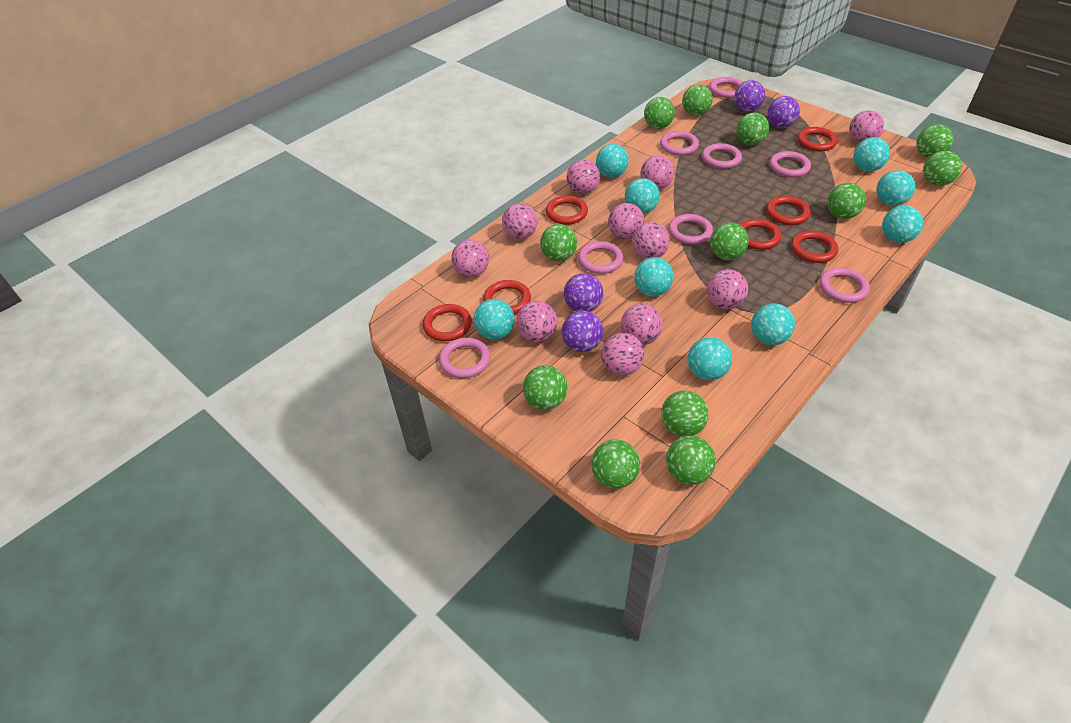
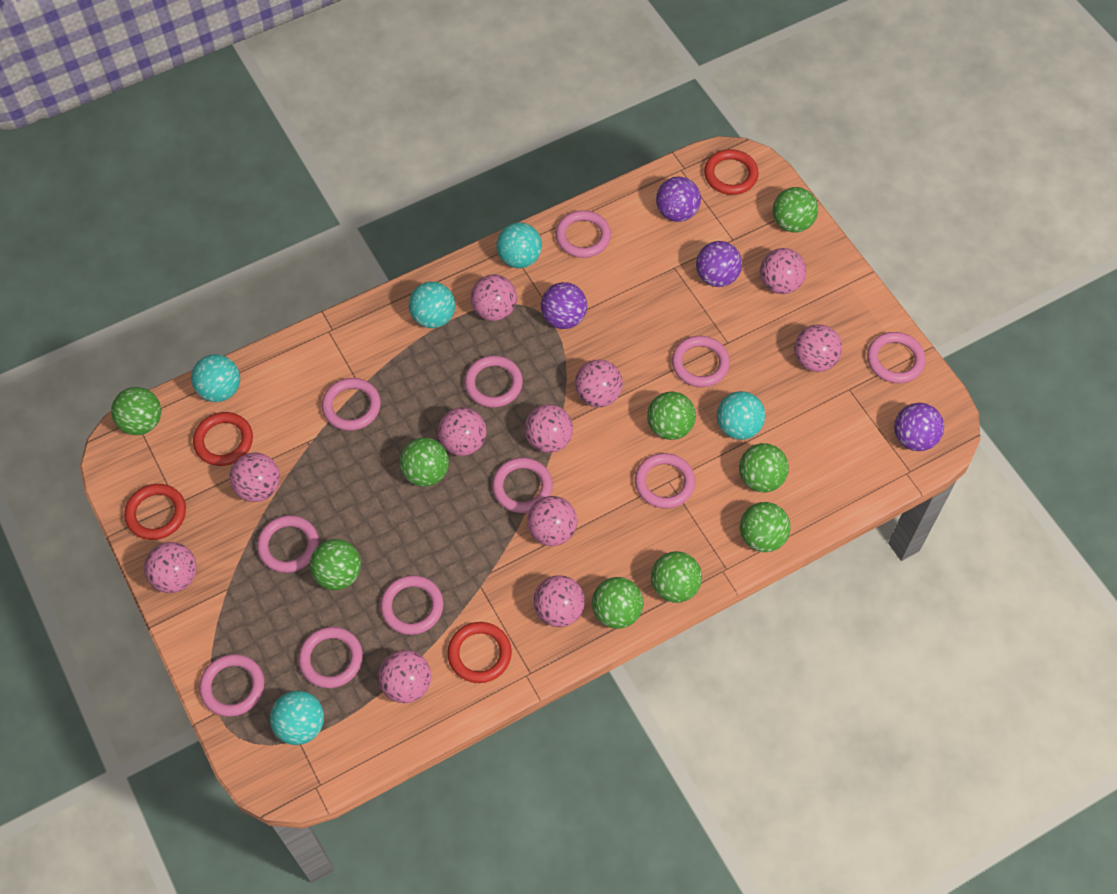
green ball: [523,365,567,410] [540,224,577,261] [591,440,640,489] [644,97,675,129] [661,391,709,437] [666,436,716,485] [682,84,713,116] [710,222,749,260] [737,113,769,145] [828,183,866,219] [916,125,954,158] [923,151,962,186] = 12 -> [111,387,161,435] [310,539,361,590] [399,438,449,487] [592,577,643,629] [647,391,696,440] [651,551,702,603] [739,443,789,492] [740,502,791,552] [773,187,818,233] = 9
pink ring: [439,338,490,378] [578,241,624,274] [660,131,699,156] [668,214,713,245] [702,143,742,169] [709,77,743,98] [770,151,811,177] [819,267,870,303] = 8 -> [199,654,264,717] [257,515,319,573] [298,627,363,688] [322,378,381,431] [380,575,443,635] [464,355,523,408] [492,457,553,513] [555,210,611,258] [635,453,695,508] [672,336,730,387] [867,332,926,383] = 11
red ring: [423,304,472,341] [483,280,531,314] [546,196,588,225] [739,219,782,250] [766,196,811,225] [791,231,838,263] [797,127,838,151] = 7 -> [124,484,186,540] [193,412,253,466] [448,622,512,683] [704,149,759,195] = 4
turquoise ball: [474,299,515,340] [596,144,629,178] [625,178,660,214] [634,257,674,296] [687,337,732,380] [751,303,795,345] [854,137,890,172] [876,170,915,206] [882,205,923,243] = 9 -> [191,354,240,402] [270,691,324,745] [409,282,455,328] [497,222,542,268] [717,391,765,440] = 5

